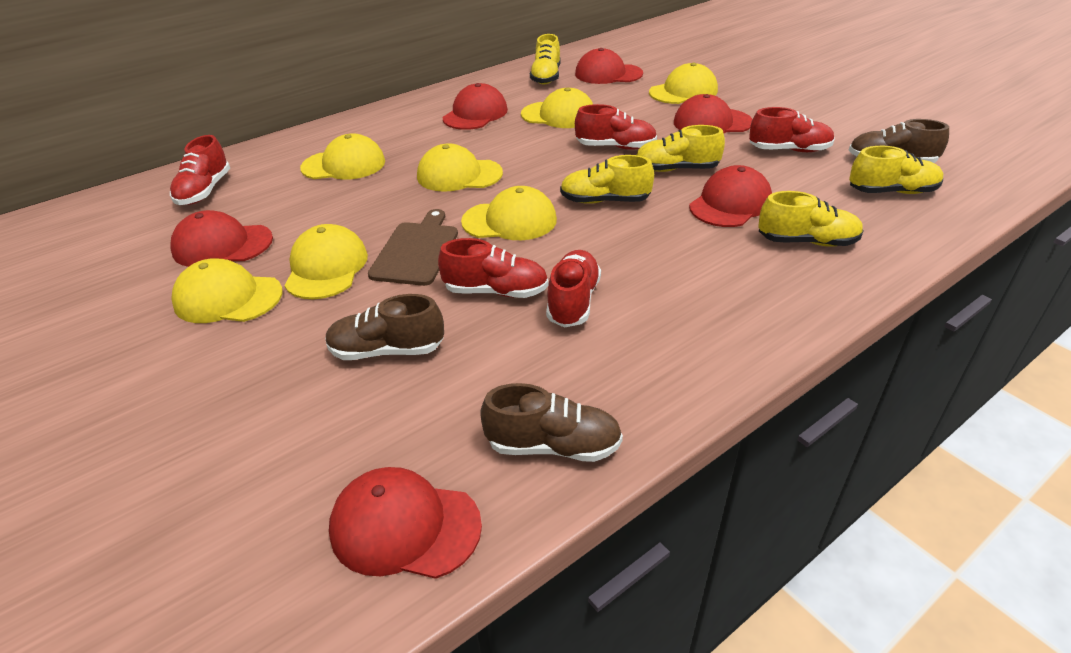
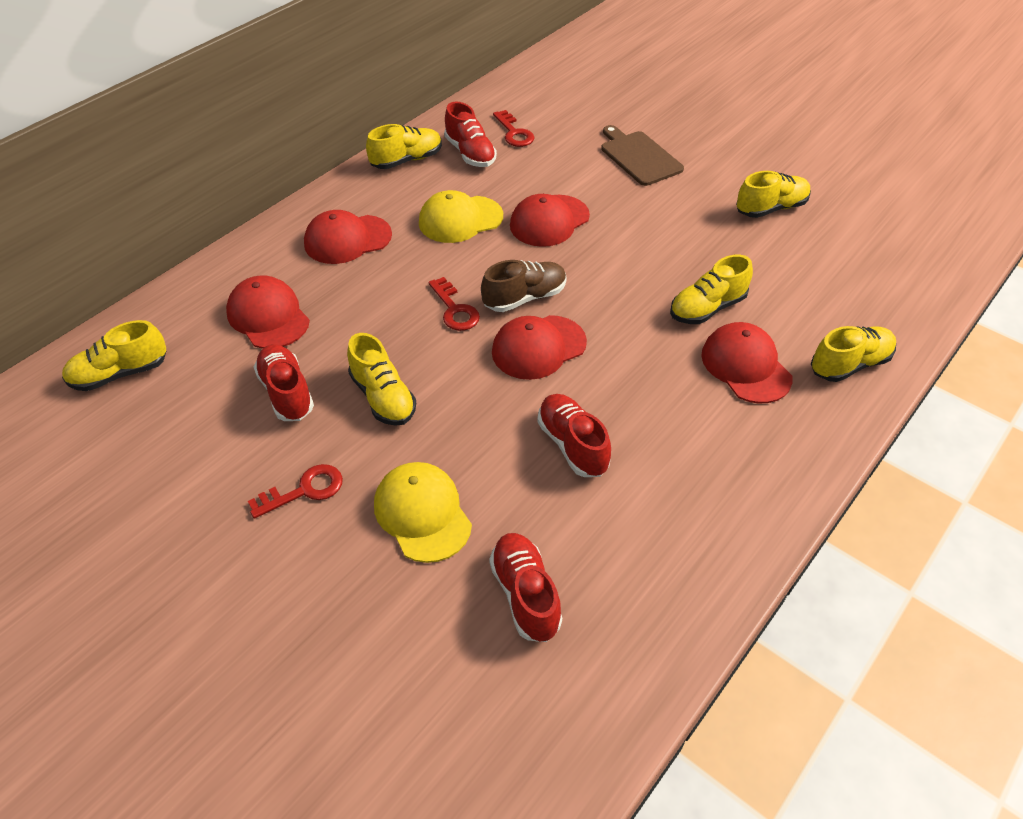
brown shoe: [325,294,444,360] [480,383,623,462] [849,119,949,163] = 3 -> [481,260,567,312] = 1
red cap: [170,210,273,267] [329,467,482,579] [443,83,508,130] [575,48,643,84] [674,94,752,133] [689,165,772,227] = 6 -> [226,276,310,349] [304,210,392,264] [492,315,587,380] [510,194,590,247] [701,322,793,403] = 5
red key: none = 0 -> [248,464,343,519] [428,277,480,331] [493,110,535,147] = 3
red shoe: [170,135,230,205] [438,238,548,298] [546,250,601,327] [575,104,657,150] [749,107,835,152] = 5 -> [254,344,314,421] [444,101,497,167] [489,533,562,642] [537,394,611,477] = 4
yellow cap: [171,259,283,323] [284,224,368,299] [300,133,385,180] [417,143,503,192] [461,186,557,240] [521,87,593,128] [649,63,718,104] = 7 -> [374,462,472,563] [419,190,503,243] = 2
yellow shoe: [530,34,560,85] [560,155,654,204] [637,125,725,172] [758,191,864,247] [849,146,943,194] = 5 -> [62,320,166,391] [347,333,416,426] [366,124,442,169] [670,255,753,324] [736,171,811,218] [811,326,896,382] = 6

